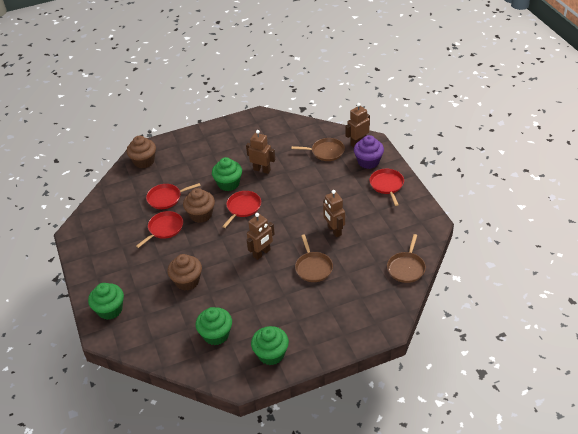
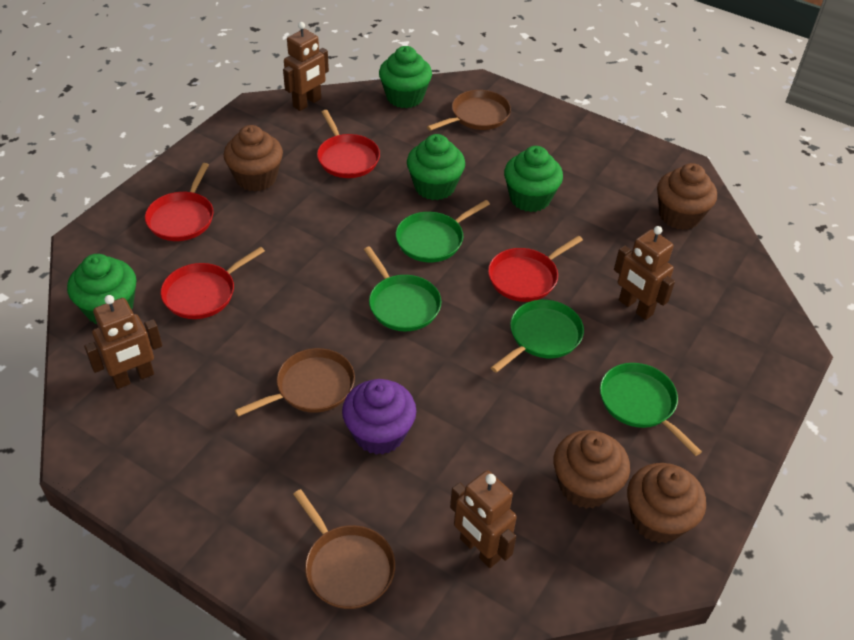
brown cupcake: [126,136,156,168] [167,254,202,290] [183,188,215,223] = 3 -> [224,125,283,192] [553,430,630,509] [627,463,706,543] [657,163,717,230] = 4
green pan: none = 0 -> [364,246,442,331] [396,200,490,262] [491,300,584,373] [600,363,702,456] = 4

